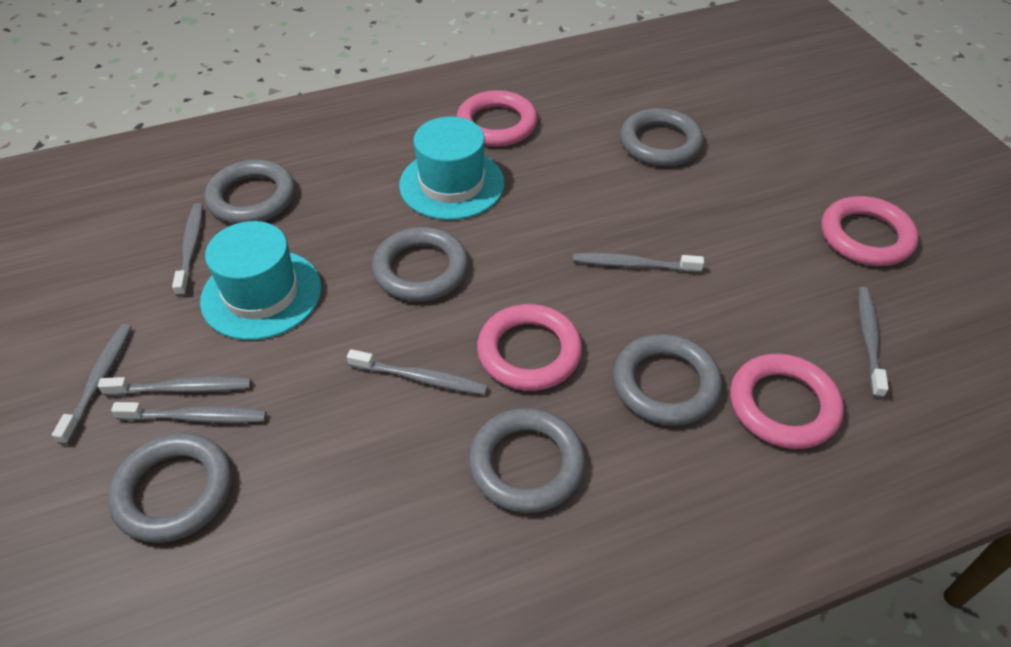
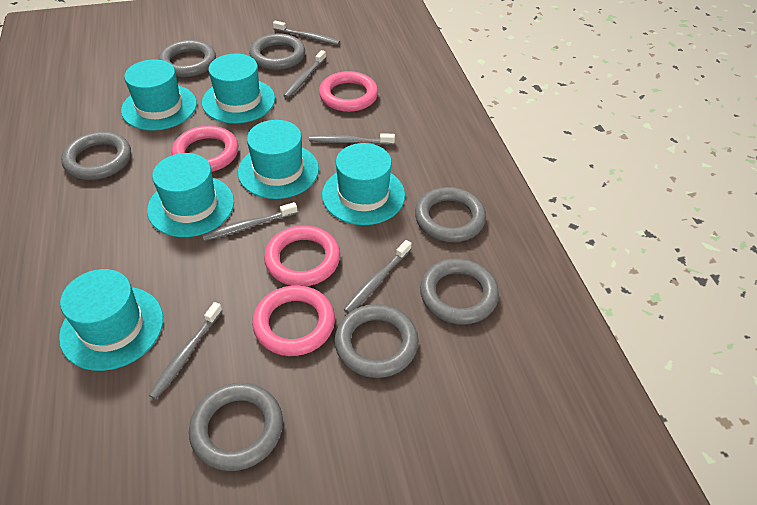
grey ring: [108,433,232,543] [205,160,295,224] [372,227,468,302] [469,408,585,513] [613,334,722,426] [620,108,704,166] = 6 -> [61,132,131,180] [158,40,216,77] [189,383,283,471] [249,34,305,70] [335,304,419,378] [415,187,486,242] [420,259,499,324] = 7
grey toothbrush: [52,324,132,445] [98,376,251,396] [111,402,267,423] [172,203,203,297] [347,349,488,395] [573,253,704,272] [858,287,889,398] = 7 -> [148,302,223,399] [202,202,297,241] [273,20,340,45] [283,50,326,98] [309,133,395,145] [343,240,412,313] = 6
turquoise hat: [200,221,322,340] [399,117,505,220] = 2 -> [59,269,163,371] [121,59,197,131] [147,153,234,237] [202,53,275,124] [238,120,319,199] [322,143,405,225] = 6

